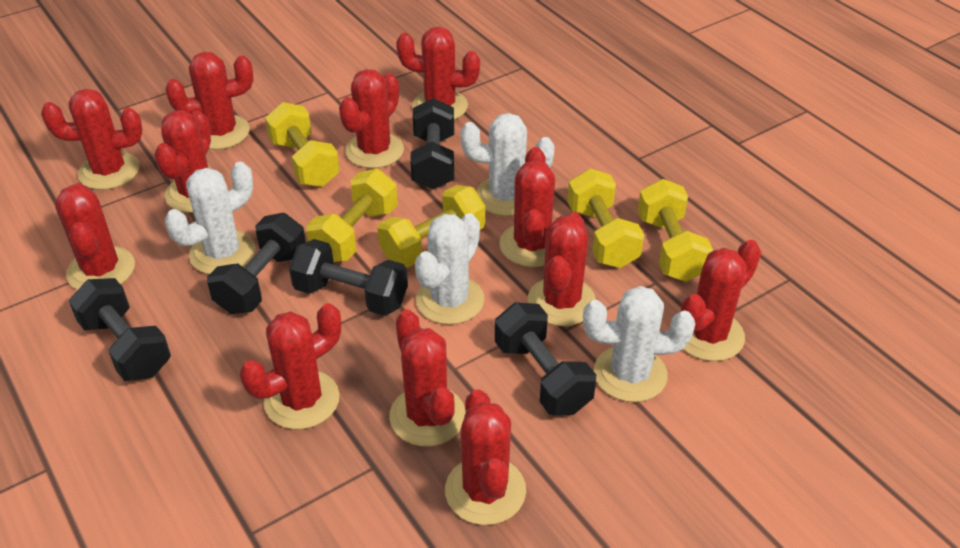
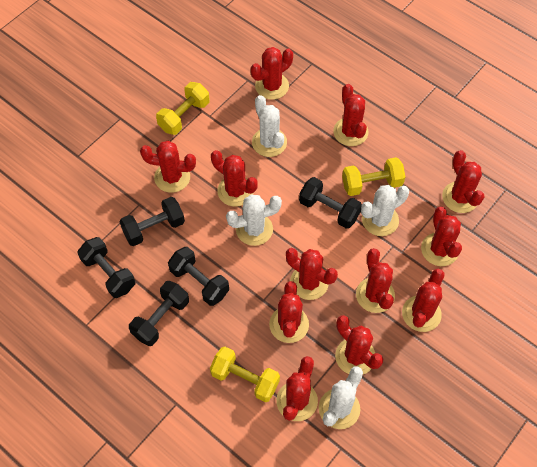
yellow dumbbell: [265,102,340,187] [306,169,398,262] [377,185,485,268] [567,168,644,268] [637,179,713,282] = 5 -> [156,82,210,135] [210,347,280,402] [342,157,405,196] = 3

